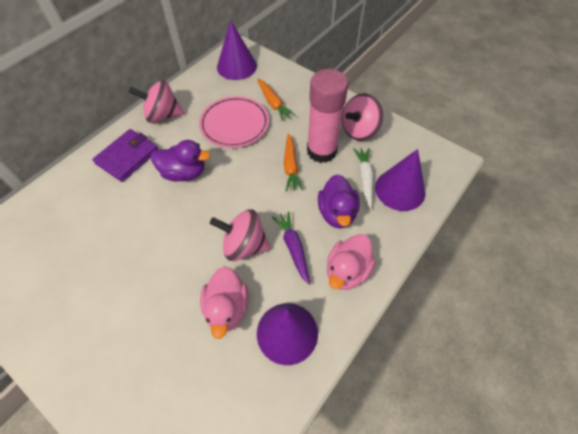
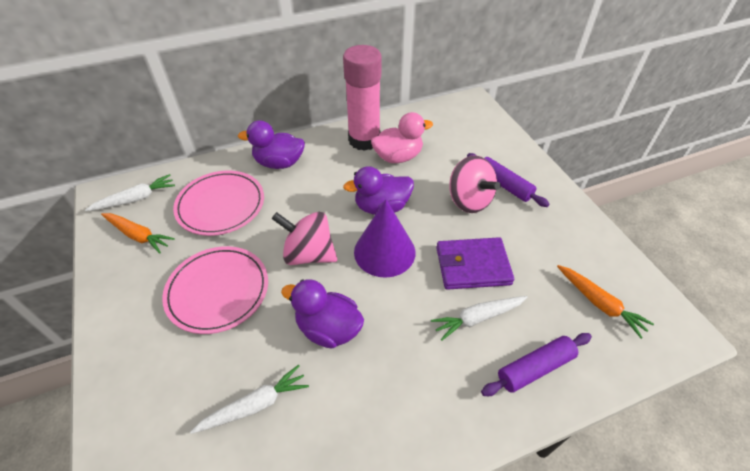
pink duck: [200,266,249,339] [327,234,376,290] = 2 -> [371,112,433,163] = 1
pink plate: [199,96,269,148] = 1 -> [162,246,268,334] [173,171,264,236] = 2
pink spinning top: [129,80,184,123] [210,209,271,261] [342,93,384,141] = 3 -> [272,212,337,265] [449,155,501,213] = 2
purple carrot: [272,211,310,285] = 1 -> none = 0
purple cone: [217,20,257,80] [257,303,318,365] [375,149,426,211] = 3 -> [354,199,416,278] = 1
purple duck: [151,140,210,182] [318,174,360,229] = 2 -> [238,120,305,169] [281,279,364,349] [343,166,414,215] = 3
purple rolling pin: none = 0 -> [467,153,549,207] [481,333,592,396] = 2
white carrot: [353,148,374,209] = 1 -> [85,174,175,211] [190,365,309,434] [431,296,528,341] = 3

